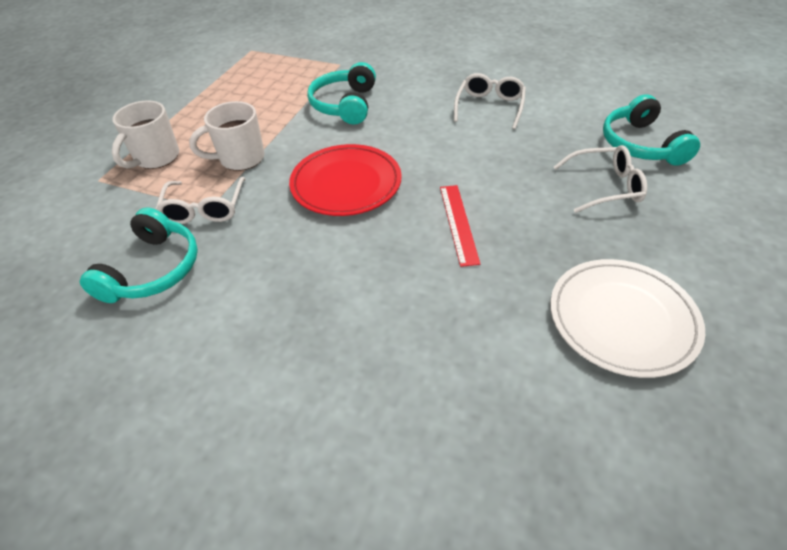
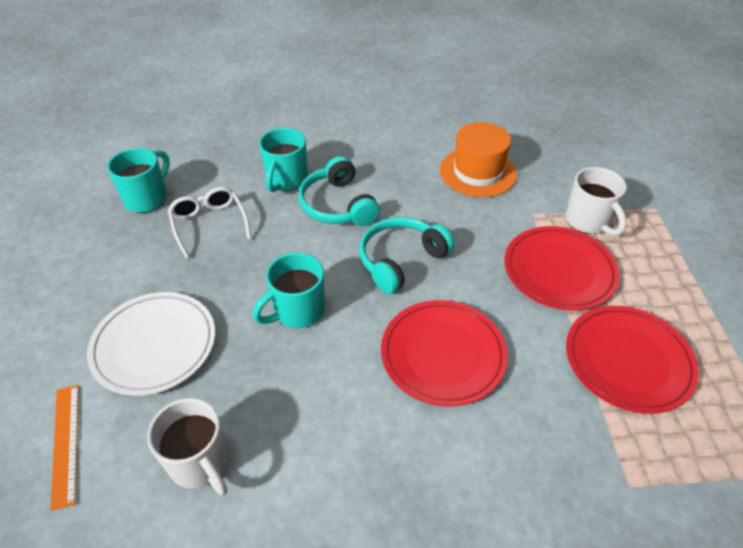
orange hat: none = 0 -> [440,122,517,197] = 1
orange ruler: none = 0 -> [50,385,79,511] = 1
red plate: [289,144,402,216] = 1 -> [381,300,508,406] [504,226,620,311] [566,306,699,414] = 3
red ruler: [440,185,480,267] = 1 -> none = 0
turquoise headphones: [80,207,198,303] [307,62,376,125] [603,94,700,166] = 3 -> [298,156,380,226] [359,217,454,294] = 2
turquoise mug: none = 0 -> [107,148,170,213] [252,252,325,328] [259,128,308,192] = 3
white glasses: [156,177,245,224] [454,73,526,129] [554,145,647,213] = 3 -> [168,187,251,258] = 1

